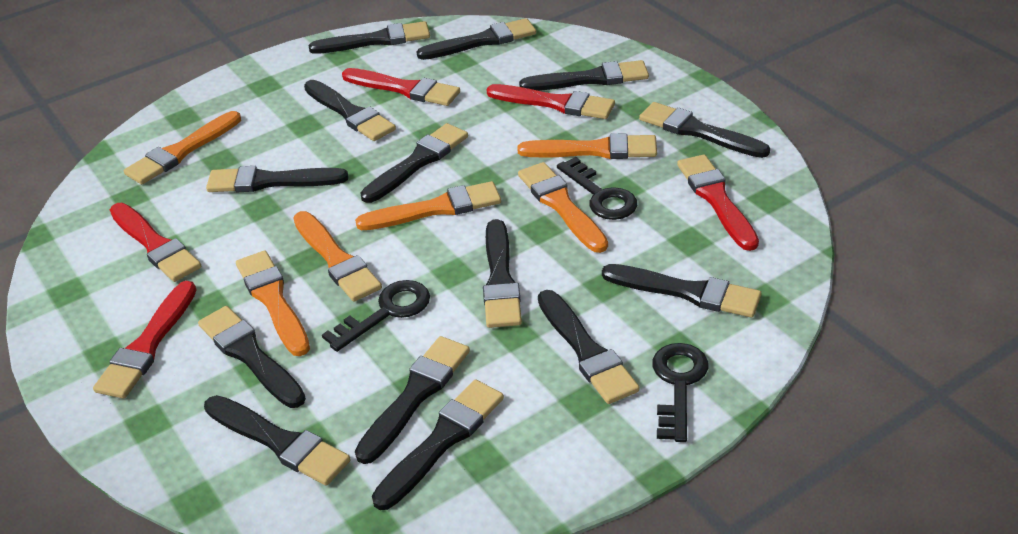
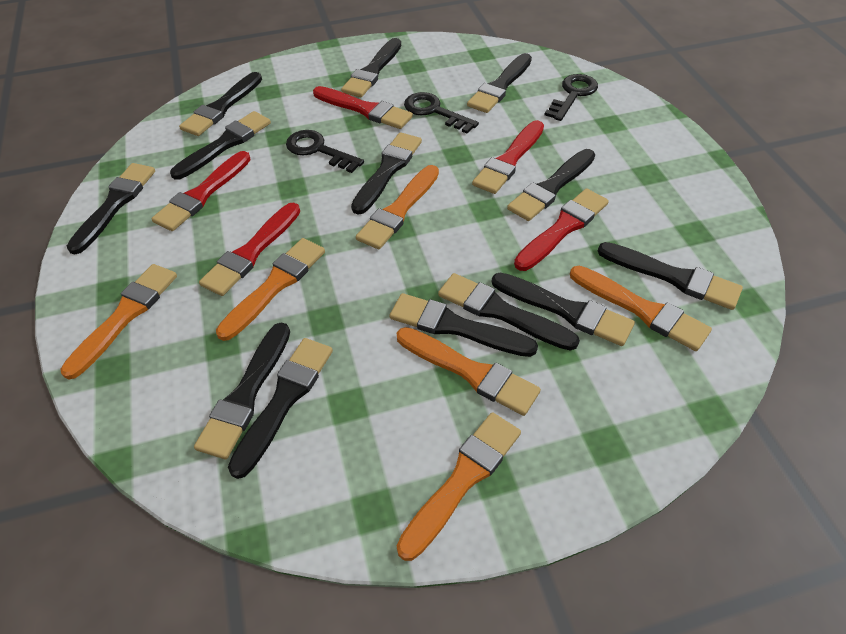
black brush: [198,306,306,408] [204,395,351,486] [206,166,348,192] [304,80,396,141] [308,21,430,54] [355,336,470,464] [360,123,468,203] [372,379,504,510] [417,18,536,60] [483,219,522,328] [519,60,649,91] [538,290,640,404] [602,264,761,318] [639,102,770,158] = 14 -> [67,163,155,254] [170,111,271,179] [179,72,262,136] [194,323,290,459] [228,338,333,479] [341,38,401,97] [351,132,422,215] [390,293,538,357] [438,273,580,351] [467,53,532,113] [492,273,635,346] [507,149,595,221] [598,242,743,310] = 13

